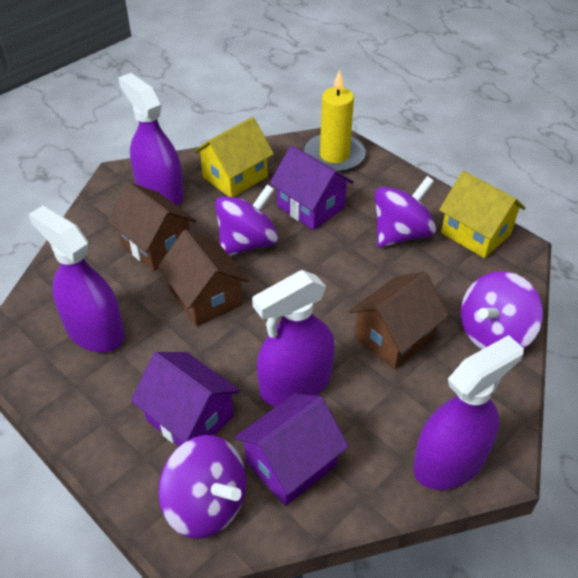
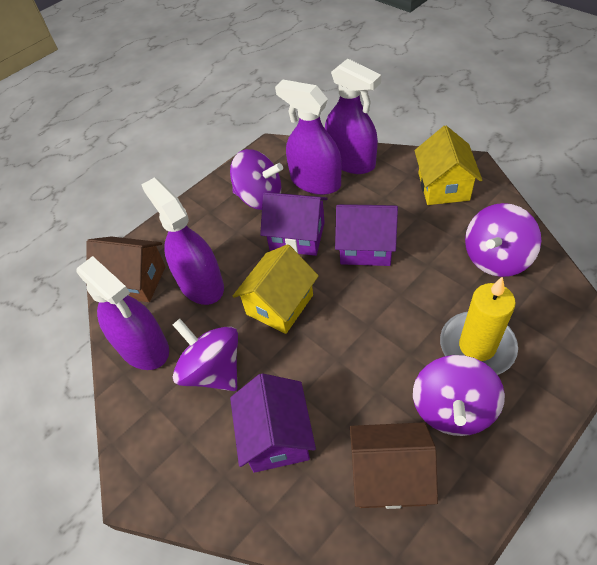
brown house: [108,182,196,271] [158,230,249,327] [349,272,449,369] = 3 -> [86,236,166,302] [350,422,438,509] = 2

